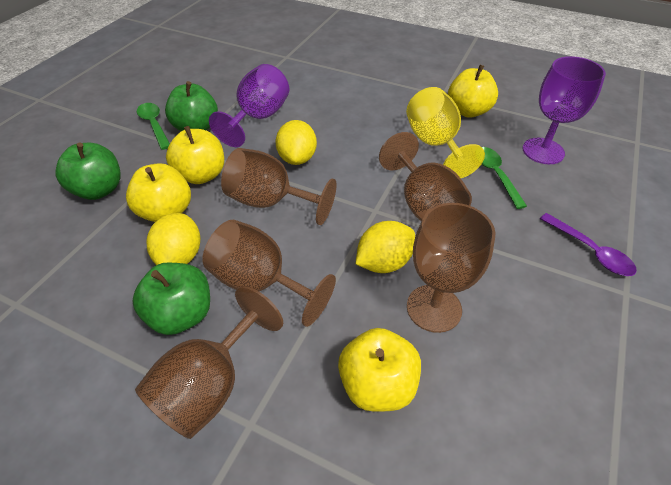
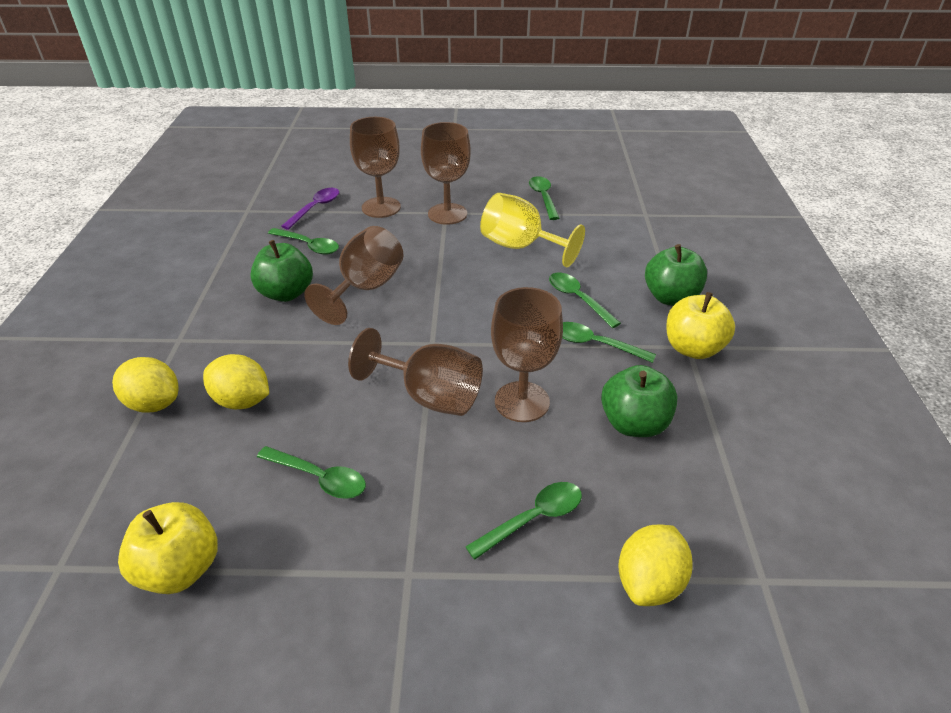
green spoon: [137,103,170,150] [481,147,527,209] = 2 -> [257,446,366,499] [268,228,339,255] [465,482,582,560] [529,176,559,220] [549,273,621,328] [562,322,656,363] = 6
purple goblet: [209,64,289,147] [522,56,606,164] = 2 -> none = 0
yellow apple: [126,163,191,222] [166,126,224,184] [338,328,421,412] [448,65,498,118] = 4 -> [118,502,218,594] [667,292,735,359] = 2

